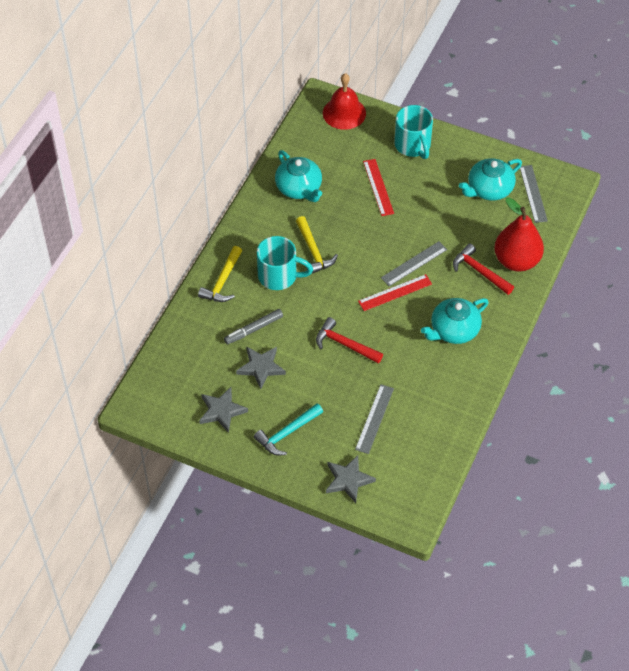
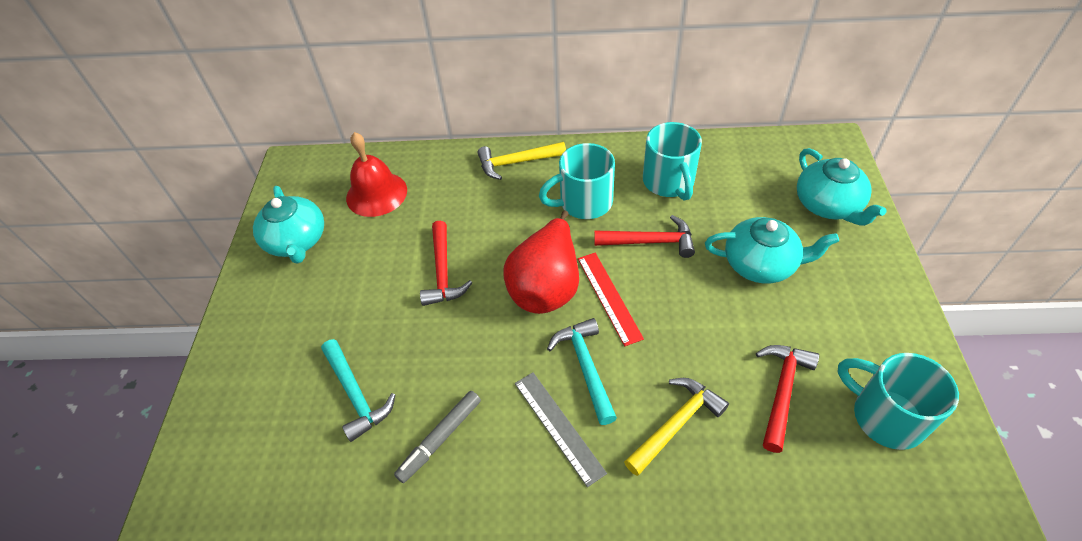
grey ruler: [355,385,394,454] [381,241,447,286] [520,165,548,223] = 3 -> [515,372,607,487] = 1
grey star: [199,387,248,433] [236,347,286,389] [326,455,376,503] = 3 -> none = 0
red hammer: [316,317,383,363] [453,243,514,295] = 2 -> [420,221,472,306] [594,215,695,258] [756,345,819,453] = 3
red ruler: [358,274,432,311] [363,159,394,216] = 2 -> [578,253,644,346] = 1
turquoise hammer: [254,404,323,455] = 1 -> [321,339,395,442] [547,318,617,425] = 2
turquoise mug: [257,236,313,290] [394,105,433,159] = 2 -> [539,143,615,219] [643,122,702,200] [837,353,959,450] = 3

